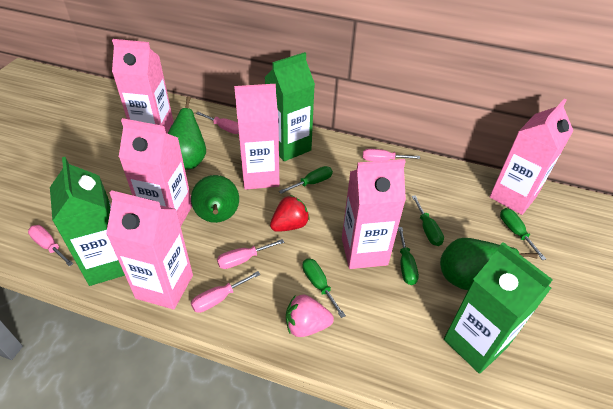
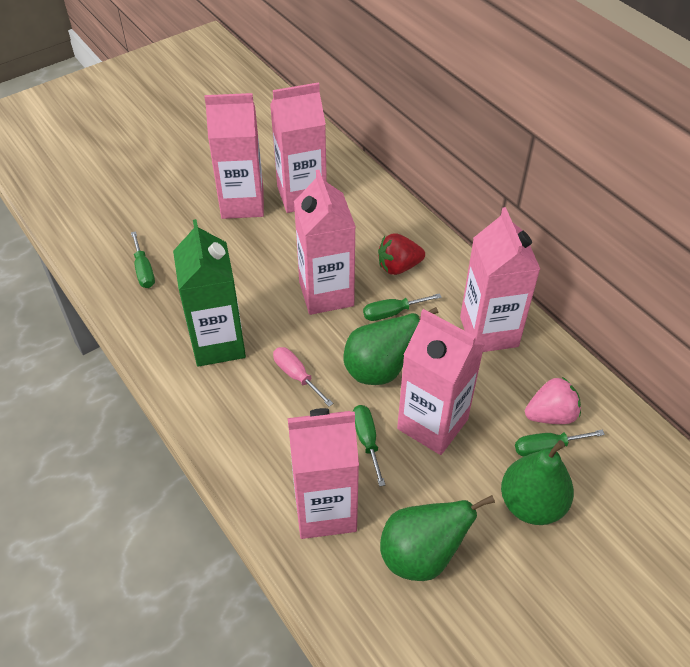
green carton: [50,157,125,286] [265,52,315,161] [444,242,553,374] = 3 -> [173,219,246,367] = 1
green screwdriver: [279,166,333,194] [303,258,346,318] [398,227,419,285] [412,195,444,246] [500,208,546,260] = 5 -> [131,231,155,288] [353,405,385,487] [363,293,442,321] [515,430,605,457] = 4
pink screwdriver: [28,225,74,267] [191,271,260,313] [196,112,239,134] [217,239,284,269] [363,149,420,161] = 5 -> [273,347,333,407] = 1

